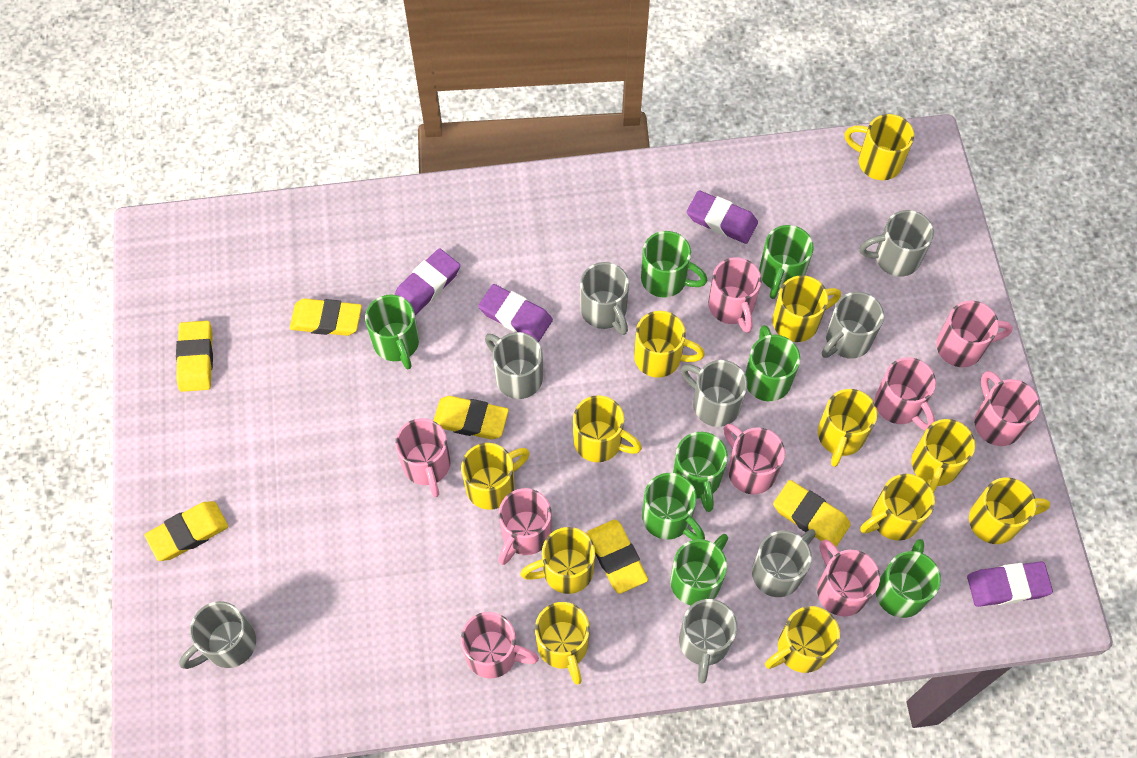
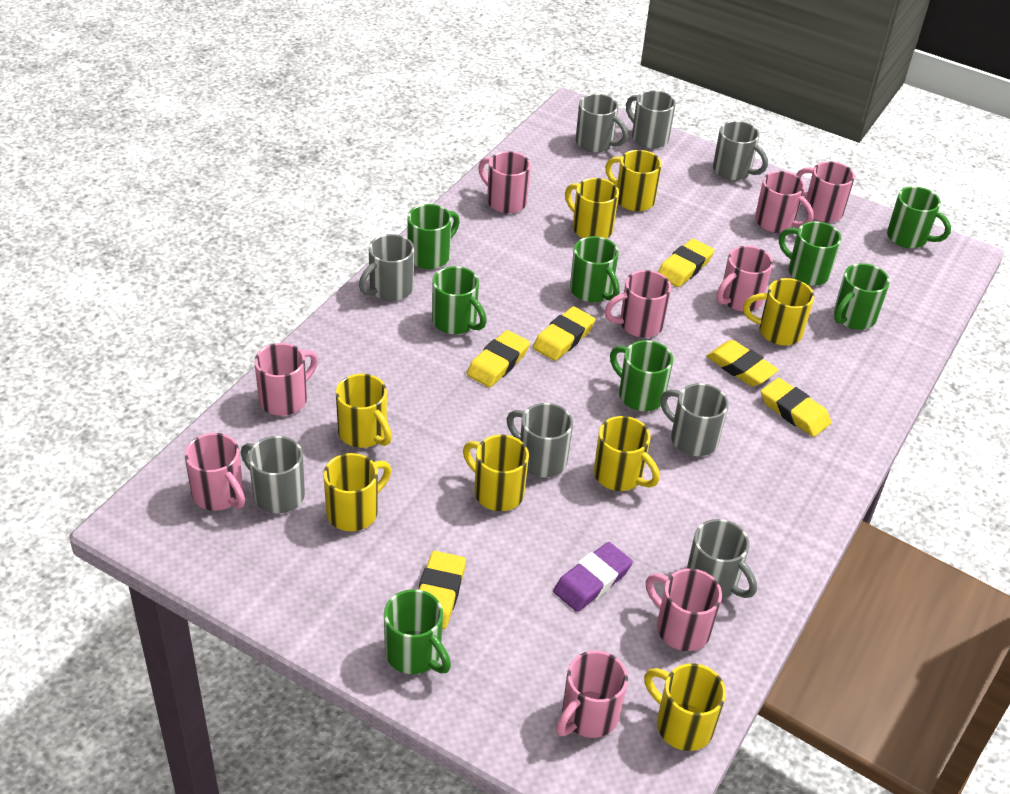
purple eraser: [394,248,460,315] [478,284,553,342] [687,190,758,244] [967,562,1053,607] = 4 -> [553,542,633,612] = 1
yellow mug: [461,443,530,510] [520,527,595,594] [535,602,590,685] [573,395,642,462] [634,311,705,378] [765,606,840,673] [772,275,841,342] [818,389,877,467] [845,114,914,180] [861,474,935,541] [911,419,975,493] [969,477,1050,544] = 12 -> [323,453,391,531] [336,374,392,448] [463,435,529,511] [565,178,619,238] [594,416,660,491] [605,150,662,211] [644,663,726,751] [743,278,814,346] = 8

